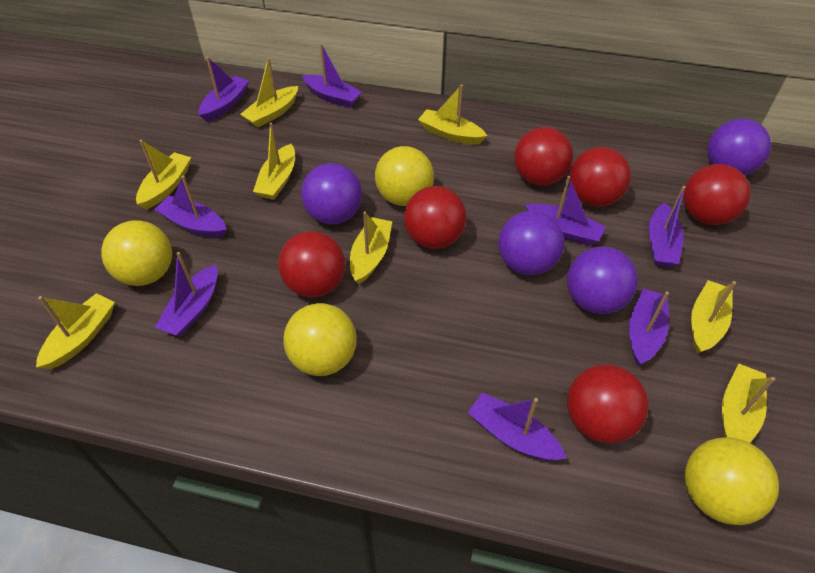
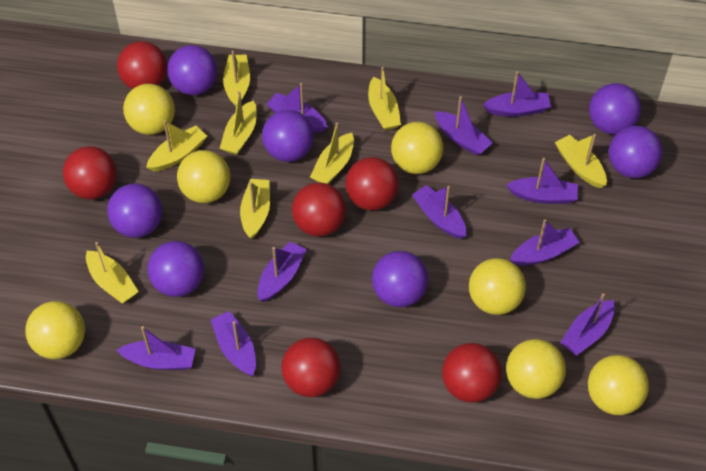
purple ball: [301,163,362,224] [499,211,564,275] [567,247,638,314] [707,119,771,176] = 4 -> [107,184,162,238] [148,241,204,297] [167,45,217,95] [262,110,314,162] [372,251,428,307] [589,83,641,134] [609,126,662,178] = 7
purple boat: [155,175,227,237] [155,252,218,336] [199,57,249,122] [302,43,362,108] [467,393,567,461] [525,176,606,246] [629,288,669,366] [649,186,686,267] = 8 -> [117,326,196,370] [211,311,256,376] [257,241,307,302] [266,83,328,132] [412,185,467,239] [434,96,493,156] [483,71,551,117] [506,158,578,204] [510,220,580,266] [560,294,615,356] = 10
yellow ball: [101,220,172,286] [283,303,357,376] [375,146,434,206] [685,437,779,525] = 4 -> [25,301,85,359] [123,84,175,135] [177,150,230,203] [391,122,443,174] [469,258,526,315] [506,339,566,399] [588,355,649,415] = 7

